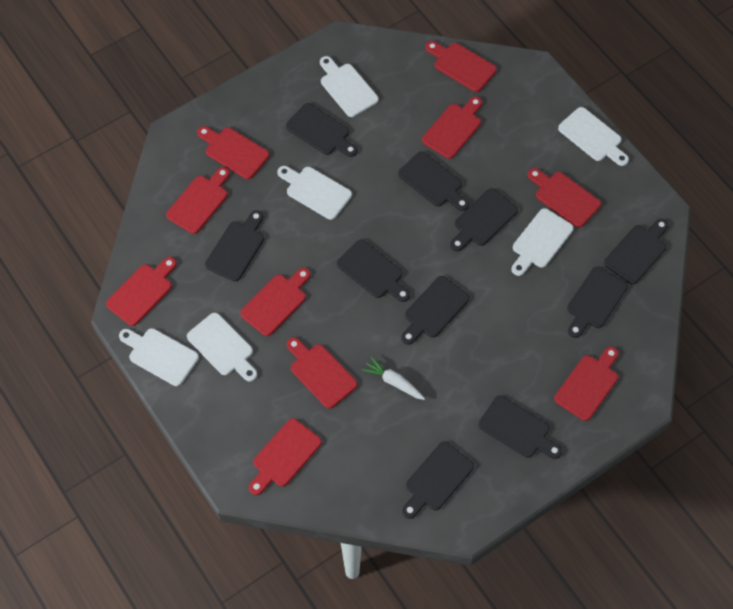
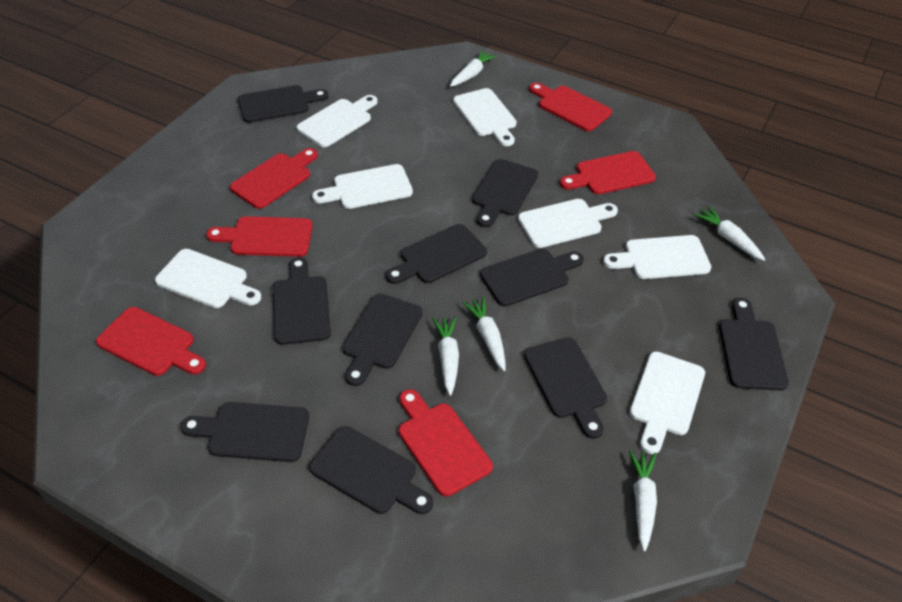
red cutting board: [106,257,177,326] [166,167,230,234] [197,126,270,179] [240,268,310,336] [249,418,322,495] [287,337,357,409] [422,97,482,159] [426,41,497,92] [528,168,601,228] [554,346,619,421] = 10 -> [96,307,206,376] [206,216,313,257] [230,148,318,209] [399,389,493,497] [529,83,612,131] [560,151,656,194] = 6
white carrot: [362,356,425,400] = 1 -> [432,317,459,396] [450,50,497,87] [462,296,506,371] [629,450,657,551] [694,206,765,261] = 5
white cutting board: [119,328,199,386] [187,313,257,382] [277,166,352,220] [320,56,378,117] [512,208,573,276] [558,107,629,166] = 6 -> [155,249,261,308] [297,95,378,147] [312,164,413,209] [453,88,517,146] [518,199,618,248] [603,235,711,279] [630,352,705,454] = 7

